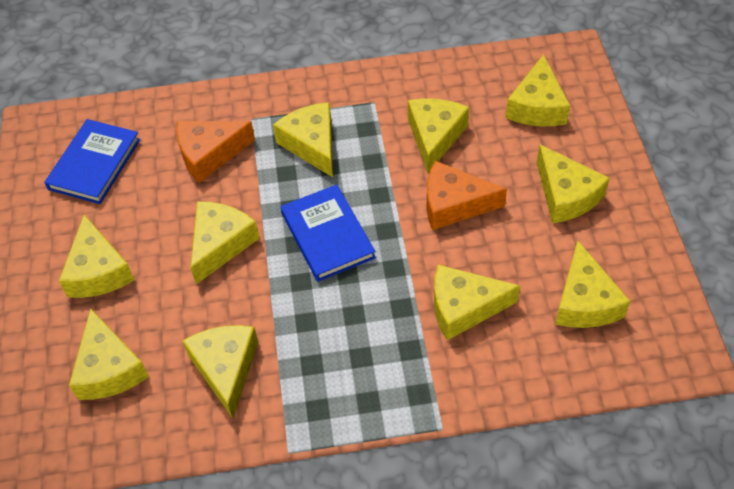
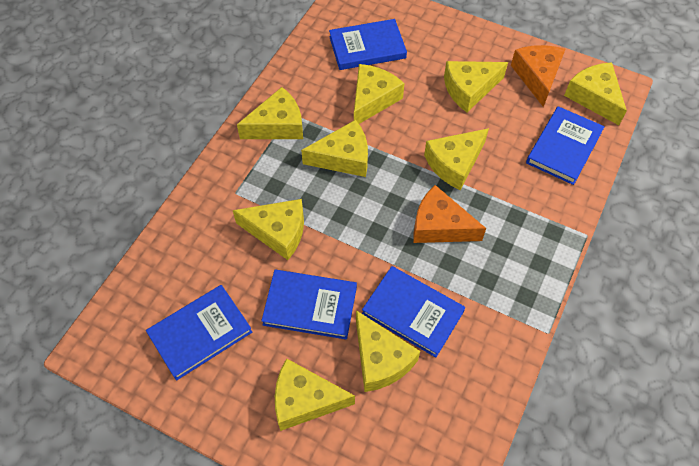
blue book: [44,119,140,204] [281,185,376,282] = 2 -> [146,285,252,381] [261,270,357,339] [329,19,407,70] [362,266,465,358] [526,106,605,185] = 5
yellow cheese: [59,215,134,298] [69,308,149,400] [182,325,258,418] [191,201,260,284] [273,102,333,177] [408,98,469,173] [434,265,520,340] [505,54,570,126] [537,144,610,223] [555,240,630,328] = 10 -> [233,199,304,260] [237,87,303,139] [275,358,355,431] [301,120,368,177] [354,64,404,124] [356,310,420,392] [424,128,489,190] [444,61,508,112] [564,62,627,125] = 9

